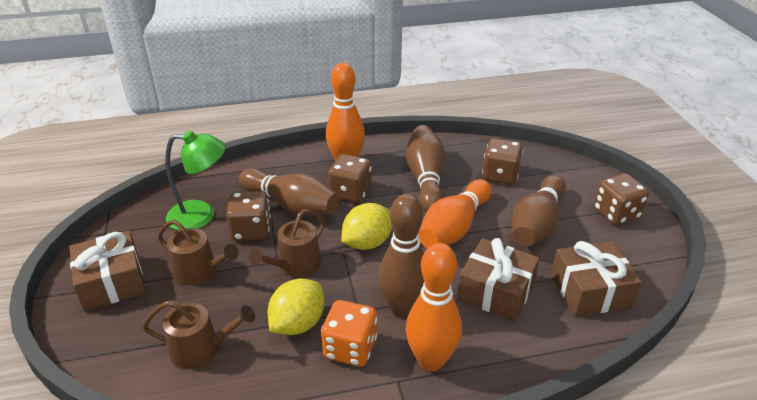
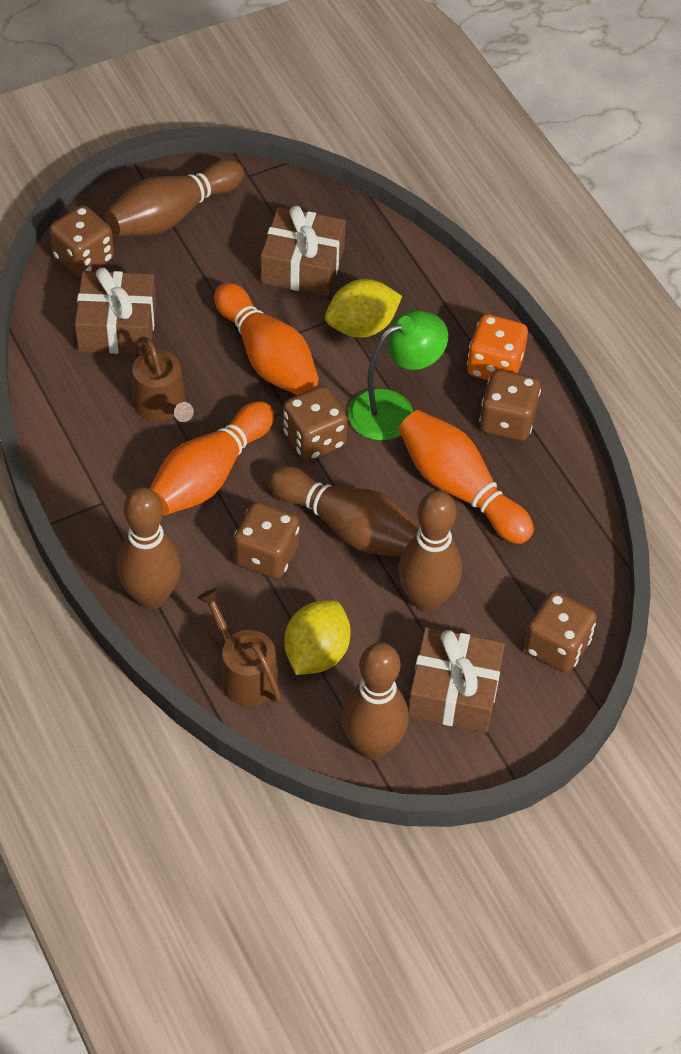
brown bowling pin: [239,168,339,217] [378,194,424,318] [406,125,445,212] [512,175,566,247] = 4 -> [105,160,244,236] [117,487,181,609] [268,466,420,556] [342,642,409,759] [398,490,462,612] = 5
brown dice: [226,191,271,241] [328,154,372,203] [482,138,523,185] [594,173,649,225] = 4 -> [49,205,114,278] [234,502,299,579] [283,386,348,461] [479,370,541,441] [524,591,597,672] = 5
brown watering can: [142,301,255,369] [158,220,239,286] [249,209,325,277] = 3 -> [132,336,194,422] [198,588,281,706] = 2

